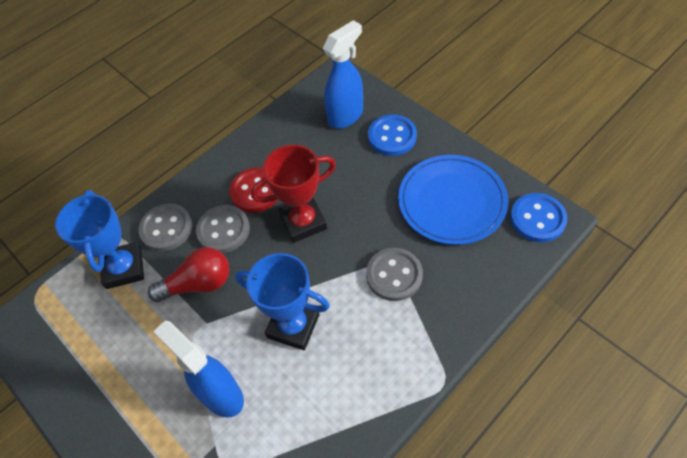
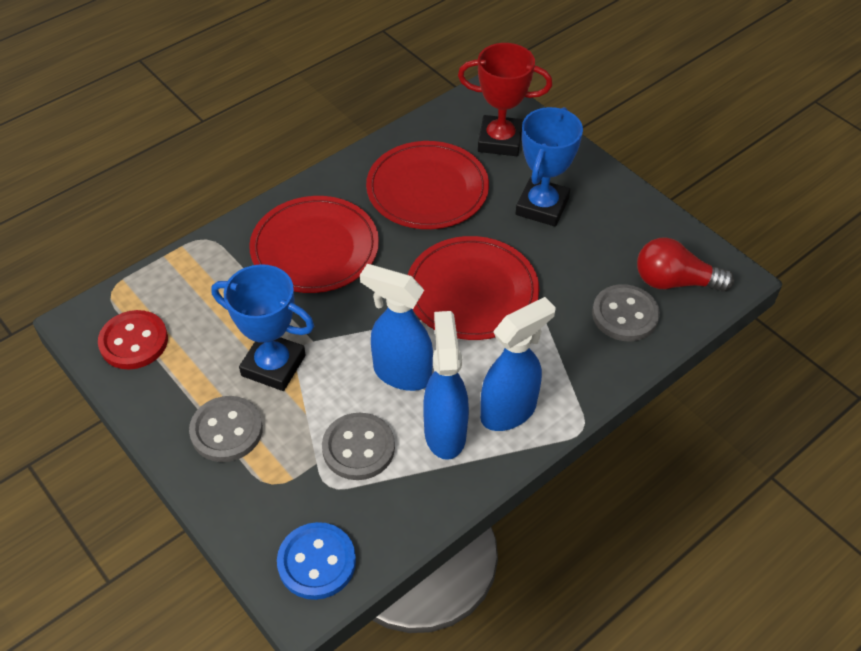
blue button: [368,114,417,156] [510,193,567,242] = 2 -> [277,522,356,600] = 1
blue plate: [398,155,508,245] = 1 -> none = 0
blue spray bottle: [153,321,244,417] [323,20,363,129] = 2 -> [360,264,433,391] [423,311,469,460] [480,297,556,431] = 3
red plate: none = 0 -> [249,196,379,293] [366,141,489,229] [408,236,539,340] = 3

